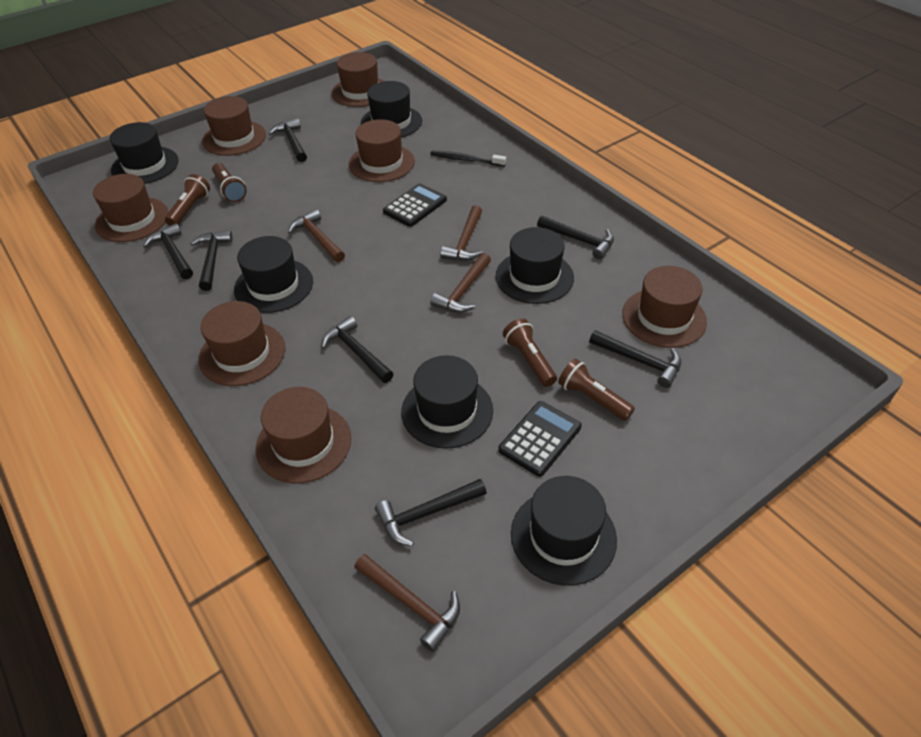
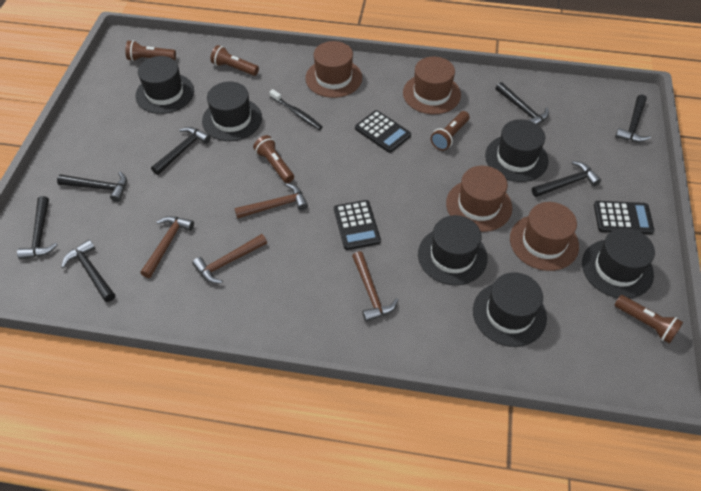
black calculator: [383,183,447,227] [498,401,582,477] = 2 -> [334,200,381,250] [355,110,411,153] [594,201,654,234] = 3
brown flashlight: [165,174,210,226] [212,163,247,202] [503,318,557,387] [558,359,635,421] = 4 -> [125,40,176,61] [210,45,259,76] [253,135,294,183] [431,111,470,151] [615,295,683,344] = 5
brown hat: [93,174,169,242] [199,301,285,386] [202,96,266,156] [256,387,351,483] [332,52,383,107] [349,119,415,182] [622,266,707,348] = 7 -> [305,41,362,98] [403,57,461,114] [446,166,512,232] [510,202,579,271] = 4

